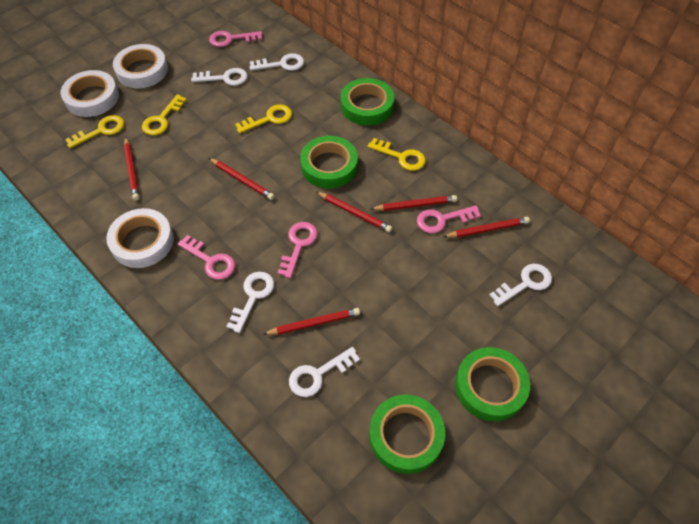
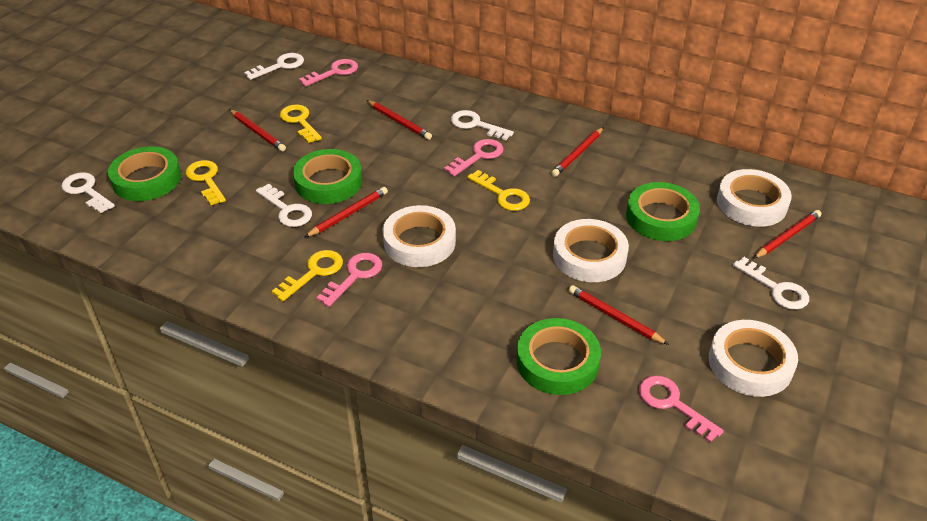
white tape: [61,70,119,117] [106,208,174,268] [113,44,168,88] = 3 -> [383,205,456,267] [553,219,629,282] [709,320,798,397] [717,169,792,227] = 4

